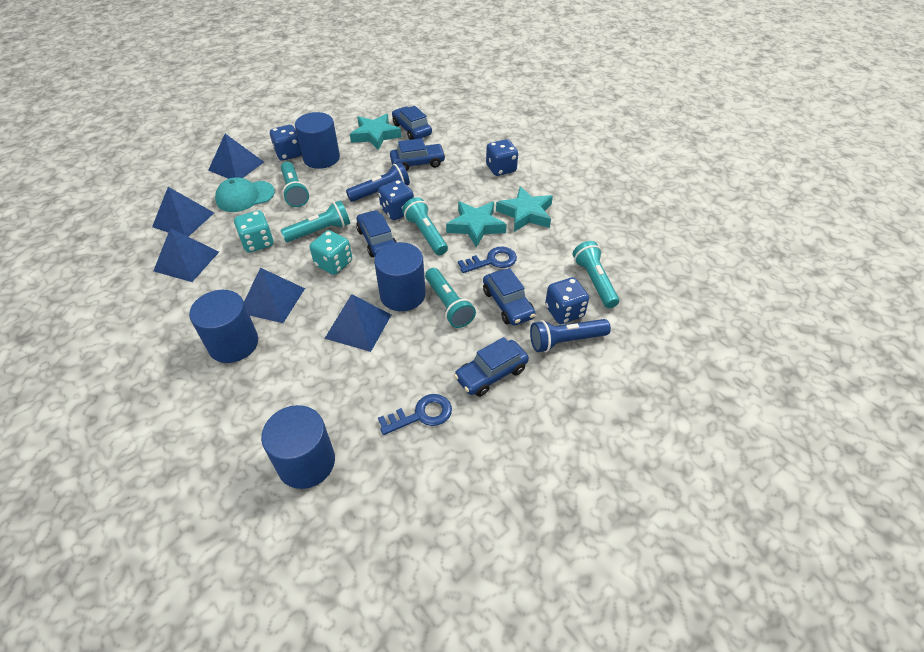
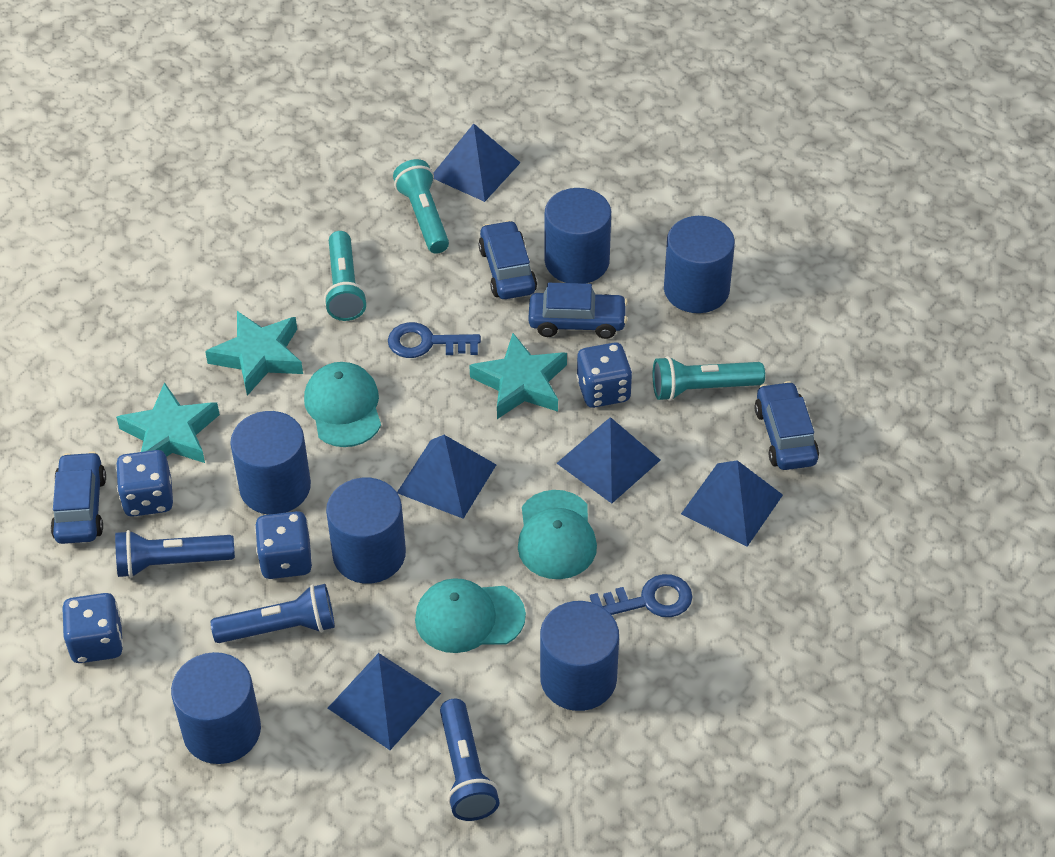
blue car: [356,210,397,257] [390,138,446,171] [392,106,432,140] [454,337,529,397] [483,268,535,325] = 5 -> [50,451,106,544] [478,220,537,299] [528,283,628,339] [755,381,819,470] = 4
blue cylinder: [189,290,258,363] [261,405,335,489] [295,112,340,169] [374,242,426,311] = 4 -> [171,652,261,764] [230,411,311,515] [326,478,406,584] [540,601,619,711] [545,188,611,284] [664,216,735,313] = 6
blue flashlight: [346,162,410,202] [530,319,611,352] = 2 -> [115,530,235,578] [211,584,335,643] [440,699,499,821] = 3
turquoise cap: [215,178,275,212] = 1 -> [304,362,381,447] [415,578,526,653] [518,490,597,579] = 3
turquoise dice: [234,210,274,253] [310,230,352,275] = 2 -> none = 0
turquoise flashlight: [280,200,350,242] [281,162,309,207] [402,197,448,255] [425,268,476,328] [573,241,619,308] = 5 -> [324,231,367,321] [393,159,449,254] [653,356,765,401] = 3

